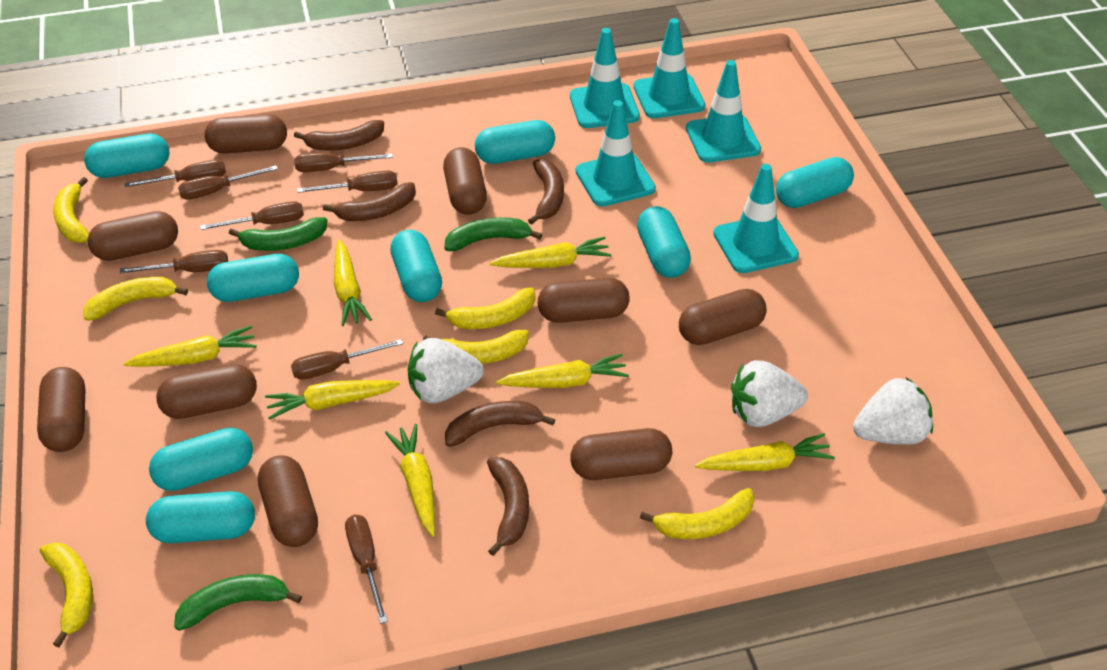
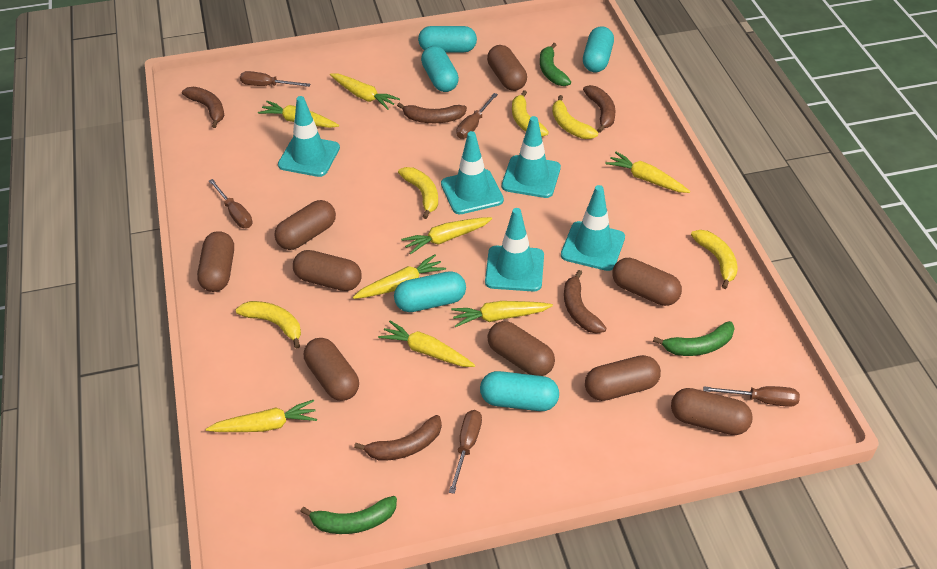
brown screwdriver: [120,250,228,273] [125,160,226,187] [178,165,278,200] [200,201,304,230] [291,339,403,380] [294,152,393,172] [297,171,398,193] [345,515,388,624] = 8 -> [209,179,252,228] [240,71,310,87] [449,410,482,494] [457,93,498,139] [703,386,800,407] = 5
turquoise capsule: [84,134,169,178] [146,491,255,543] [149,428,253,491] [207,254,299,302] [390,230,442,302] [475,120,555,164] [637,206,691,278] [776,157,854,208] = 8 -> [394,271,466,312] [418,26,477,52] [421,46,459,92] [480,371,559,411] [583,26,614,72] = 5
white strawberry: [408,338,484,403] [731,360,808,427] [853,378,933,445] = 3 -> none = 0
yellow banana: [40,542,93,647] [53,177,89,243] [84,277,188,321] [423,330,529,364] [435,287,535,329] [640,488,754,539] = 6 -> [236,301,301,349] [398,167,438,219] [512,90,549,137] [552,95,598,139] [691,230,738,289] = 5
yellow carrot: [124,325,257,367] [265,380,400,420] [334,239,372,326] [385,424,435,537] [490,237,612,268] [496,354,629,388] [695,433,835,471] = 7 -> [206,400,317,432] [258,101,339,128] [330,73,400,110] [353,254,446,299] [378,321,475,367] [401,217,492,255] [451,301,553,327] [605,152,690,193] = 8

